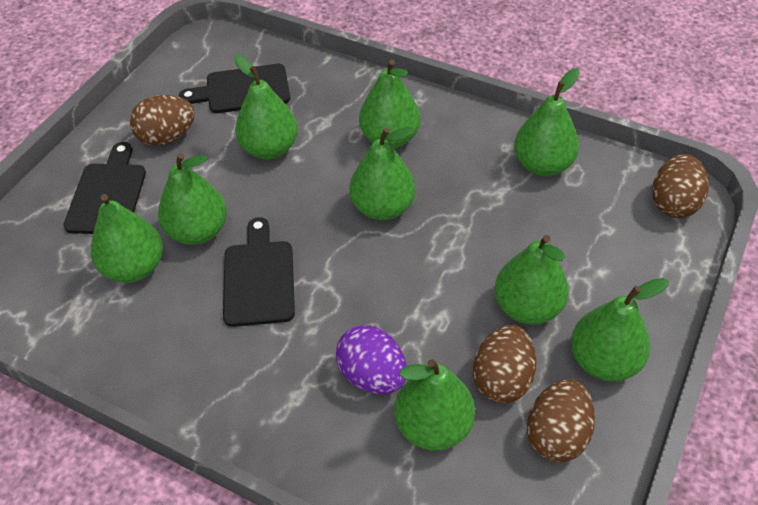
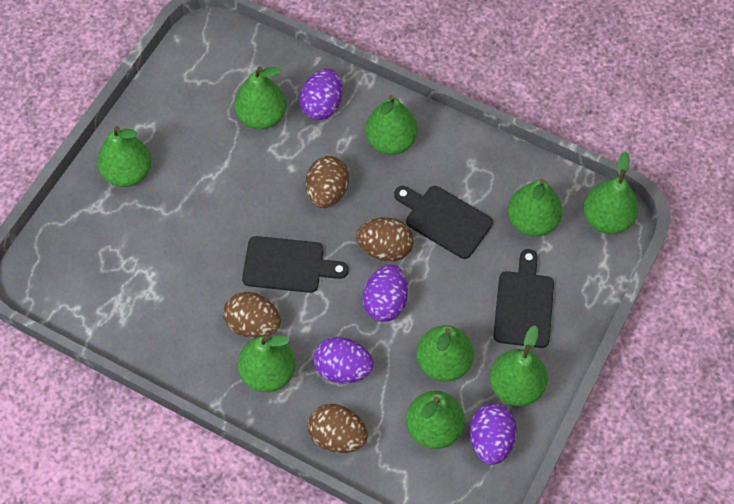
purple egg: [336,325,407,394] = 1 -> [299,69,342,120] [313,337,374,383] [362,264,408,322] [470,404,517,465] = 4

